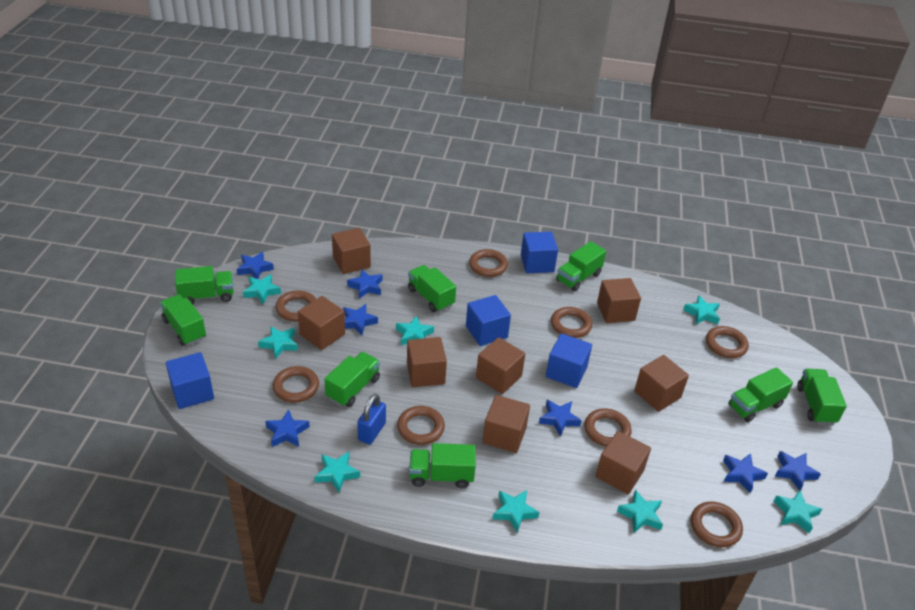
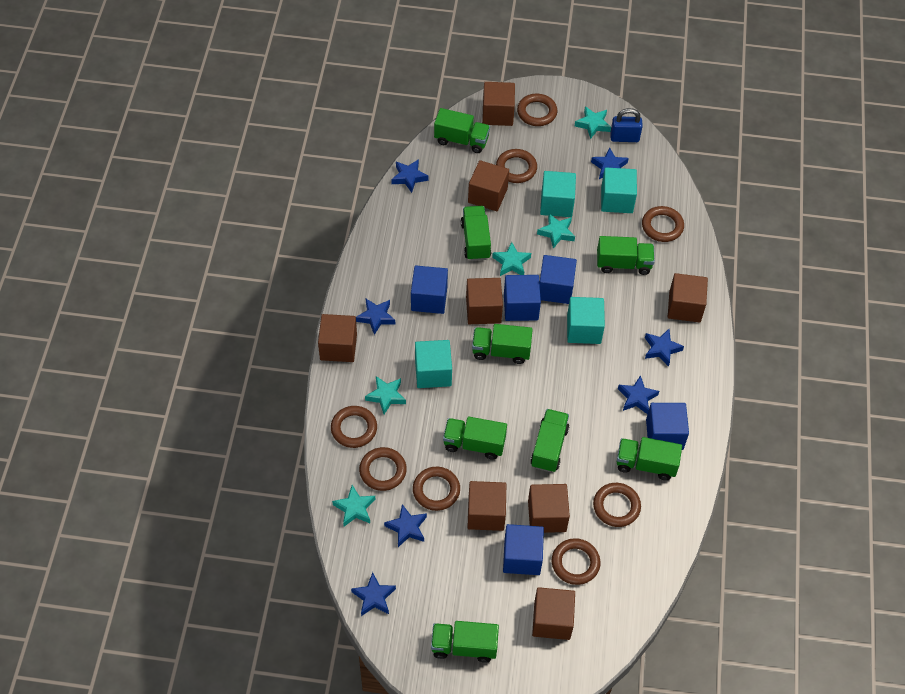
blue cube: [166,352,214,409] [466,295,511,346] [521,232,558,273] [546,333,592,388] = 4 -> [411,265,448,314] [503,524,544,575] [504,275,541,321] [540,255,577,304] [646,403,689,450] = 5
turquoise cube: none = 0 -> [415,340,452,388] [540,171,576,217] [567,297,605,344] [601,168,637,213] = 4
turquoise star: [243,274,281,304] [258,326,298,359] [314,452,360,493] [396,316,434,345] [493,490,539,533] [617,490,663,533] [683,295,720,325] [773,490,822,534] = 8 -> [332,485,375,526] [365,376,406,414] [492,242,531,276] [537,214,575,249] [575,107,611,139] = 5

